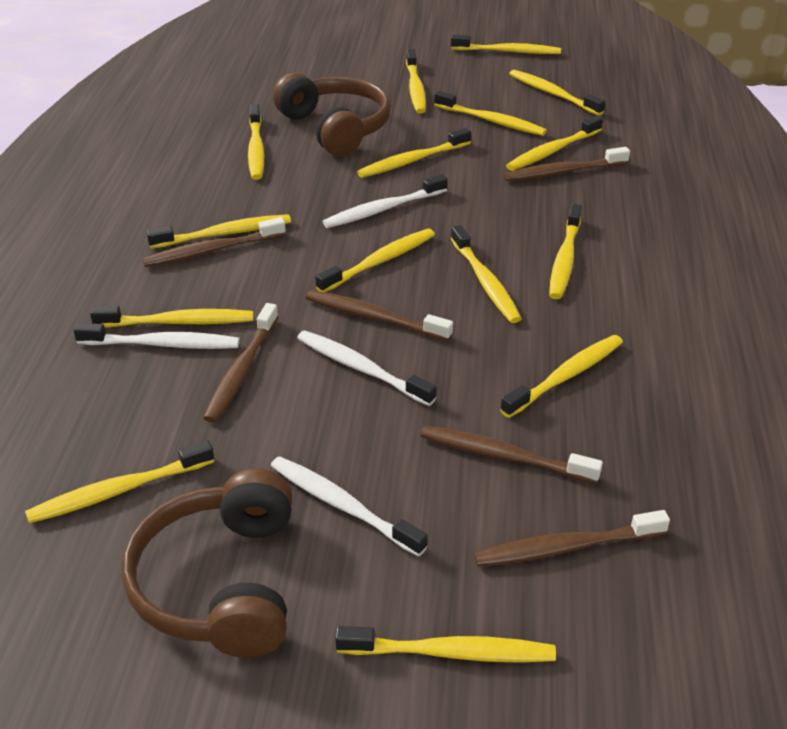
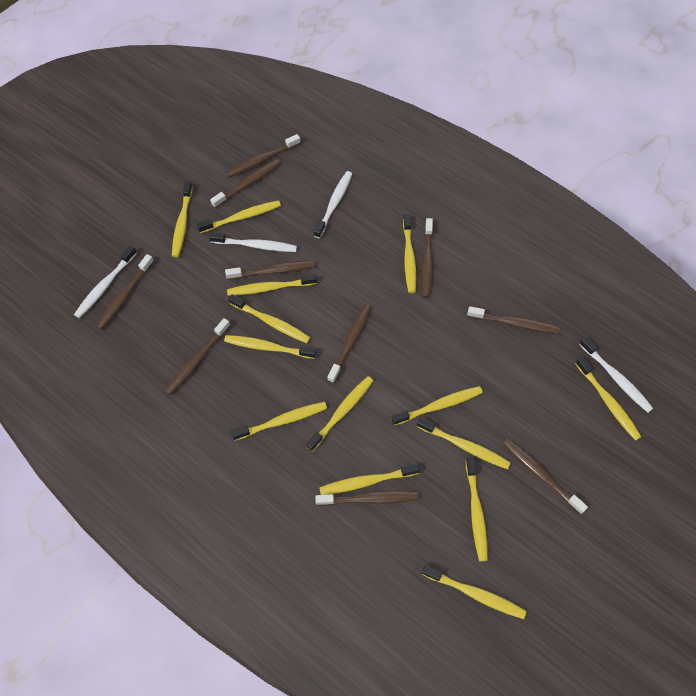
brown headphones: [122,468,292,658] [273,73,391,156] = 2 -> none = 0
brown toothbrush: [142,217,286,267] [203,303,278,423] [305,290,453,341] [420,426,603,484] [473,510,670,567] [503,147,630,181] = 6 -> [96,254,154,330] [165,318,230,395] [210,159,281,208] [225,261,315,280] [226,134,300,177] [315,490,419,506] [327,304,371,383] [421,218,433,298] [467,306,560,334] [503,439,588,514] = 10
yellow toothbrush: [25,440,214,523] [90,306,253,328] [146,214,291,249] [248,104,264,180] [315,229,435,292] [335,626,556,663] [357,128,471,178] [406,49,426,114] [434,91,547,136] [450,225,522,323] [451,35,561,54] [500,335,623,418] [506,115,603,171] [509,70,605,116] [549,204,582,299] = 15 -> [172,181,193,257] [197,200,281,233] [224,335,316,359] [227,274,317,296] [228,294,311,343] [231,402,327,441] [306,376,373,452] [319,464,420,495] [391,386,483,426] [403,214,416,293] [417,417,511,469] [422,565,527,619] [466,456,488,562] [575,357,641,441] = 14

